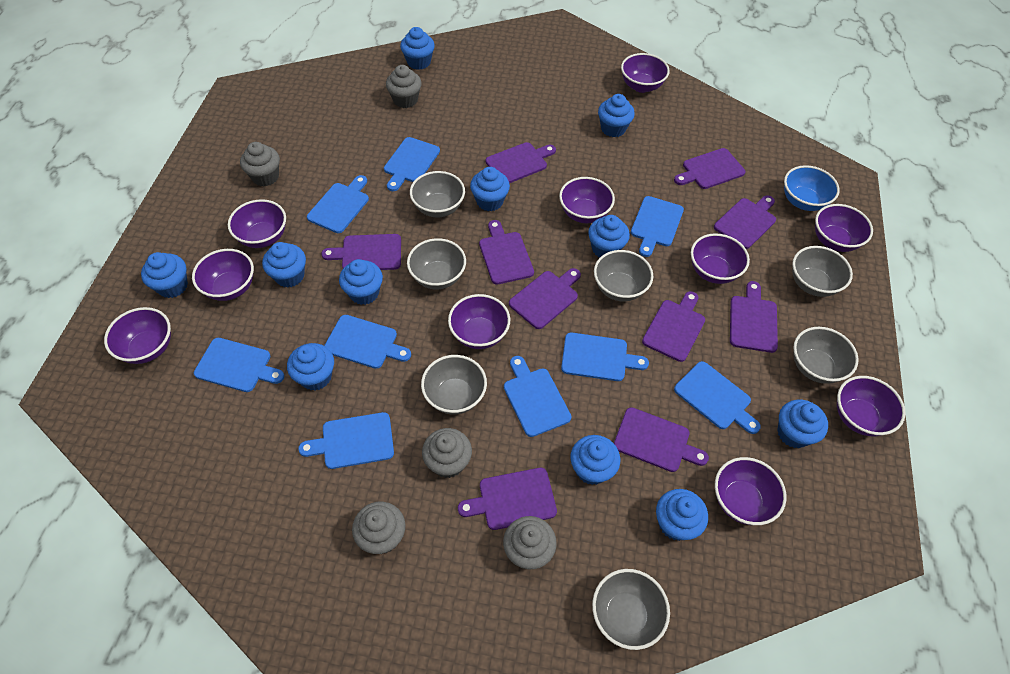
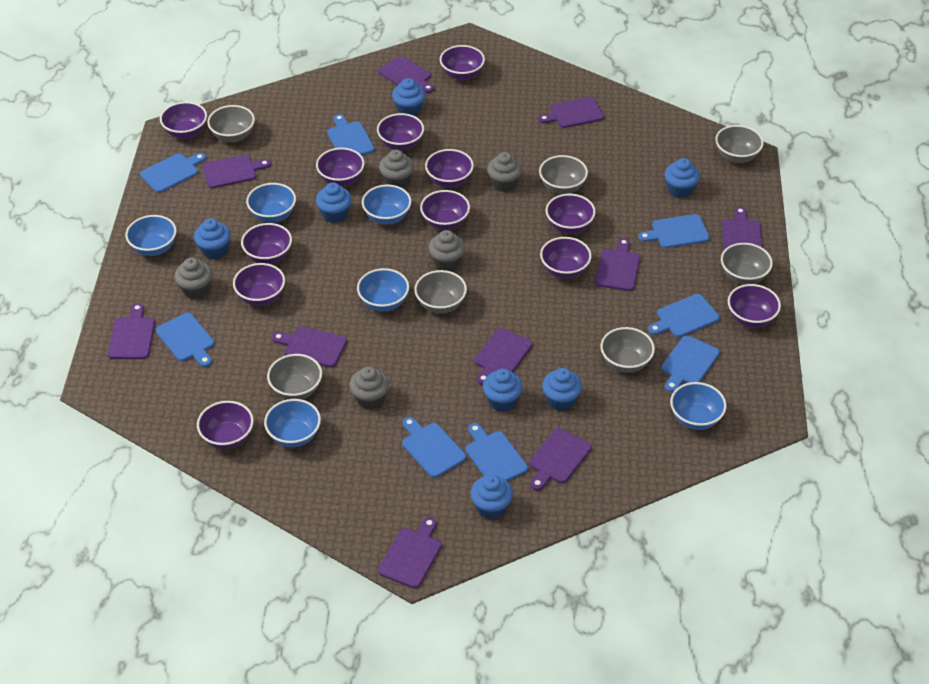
blue bowl: [784,165,840,211] = 1 -> [125,215,177,256] [246,183,296,223] [264,399,321,447] [357,268,409,312] [362,185,411,225] [670,382,727,430] = 6
blue cupcake: [141,252,188,298] [262,242,306,288] [287,343,334,391] [339,259,383,305] [400,27,435,70] [470,167,510,211] [570,435,620,485] [588,215,630,257] [598,94,635,137] [656,489,708,541] [777,400,828,448] = 11 -> [194,218,231,259] [316,182,352,223] [392,78,425,116] [471,475,513,519] [483,369,523,412] [542,368,582,411] [664,158,700,198] = 7
blue cutting board: [194,338,284,392] [298,412,394,469] [307,175,369,233] [324,315,411,369] [384,137,440,191] [504,356,572,437] [561,333,649,381] [631,196,684,257] [674,361,761,434] = 9 -> [140,153,206,193] [156,313,214,367] [327,114,374,155] [402,417,466,478] [466,423,528,481] [638,214,710,248] [648,294,720,337] [661,335,720,392] = 8
purple bowl: [104,307,171,364] [192,249,254,301] [228,199,286,248] [448,294,510,349] [559,177,615,223] [621,53,670,93] [691,233,750,284] [715,457,787,525] [815,204,873,252] [837,376,906,437] = 10 -> [160,102,207,139] [197,401,254,449] [233,263,285,306] [241,223,292,264] [316,148,364,186] [377,113,424,151] [420,190,470,230] [425,149,474,188] [440,45,485,81] [540,237,592,279] [546,194,596,234] [728,284,781,328] = 12

